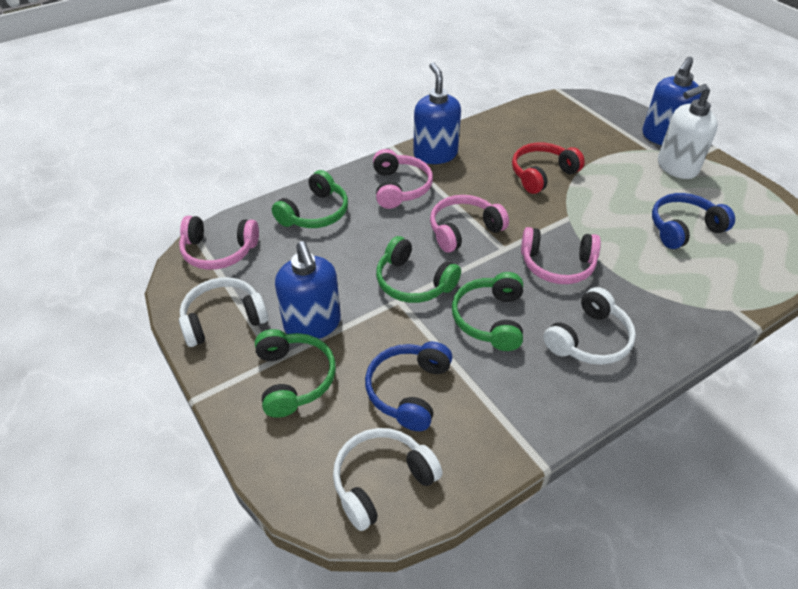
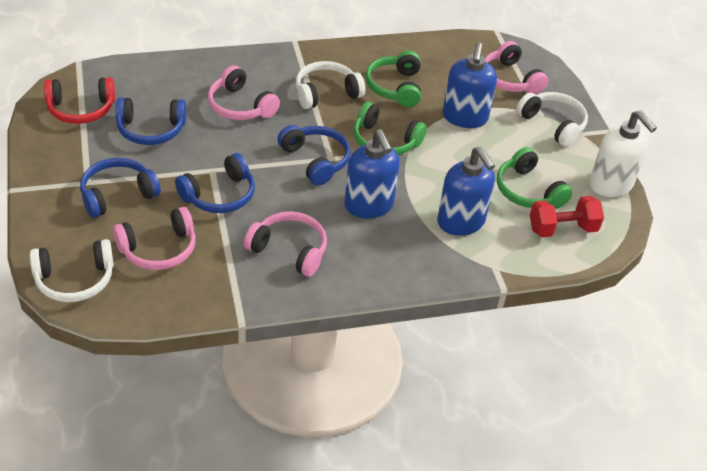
blue headphones: [365,342,452,431] [652,193,735,249] = 2 -> [80,158,161,218] [115,97,187,145] [175,153,255,213] [277,125,350,185] = 4
green headphones: [255,329,336,418] [272,170,348,228] [376,236,461,303] [452,272,523,351] = 4 -> [353,102,427,155] [365,51,421,107] [497,147,572,209] = 3
red dumbbell: none = 0 -> [530,196,604,237] = 1

